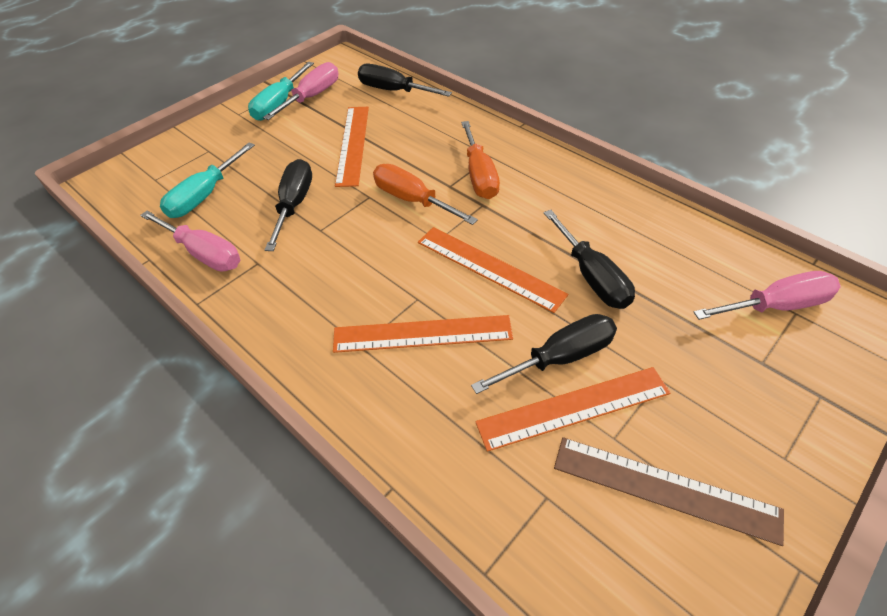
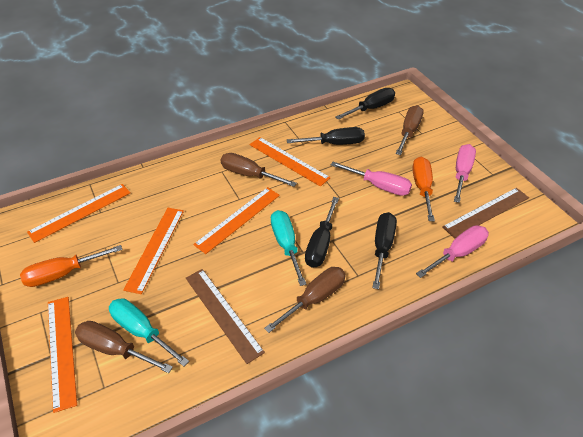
brown ruler: [554,437,784,546] = 1 -> [186,269,265,364] [442,188,529,238] = 2
brown screwdriver: none = 0 -> [75,321,173,373] [221,153,297,187] [264,267,346,333] [396,105,424,155] = 4
orange ruler: [333,315,513,353] [335,107,369,187] [418,227,568,313] [476,367,670,452] = 4 -> [27,184,131,243] [48,297,77,413] [123,208,184,294] [193,187,280,254] [250,137,331,187] = 5

